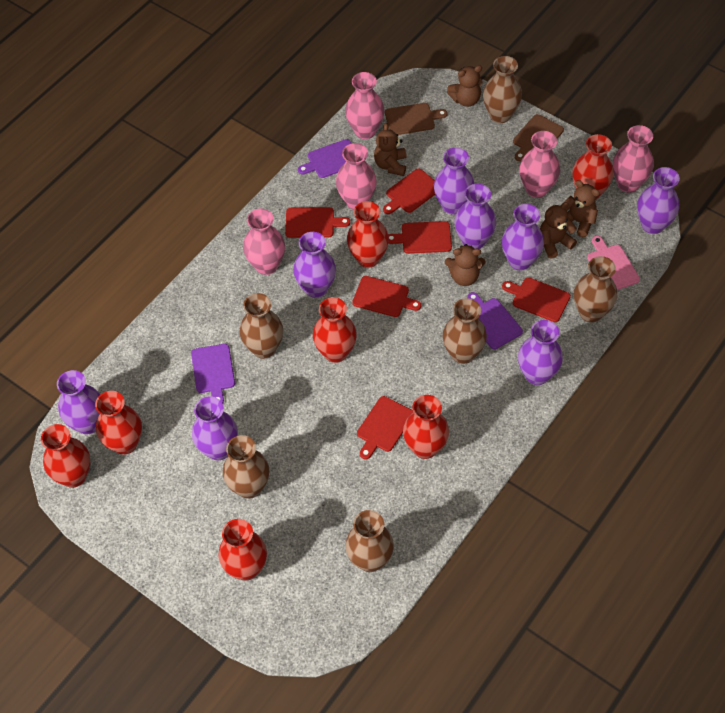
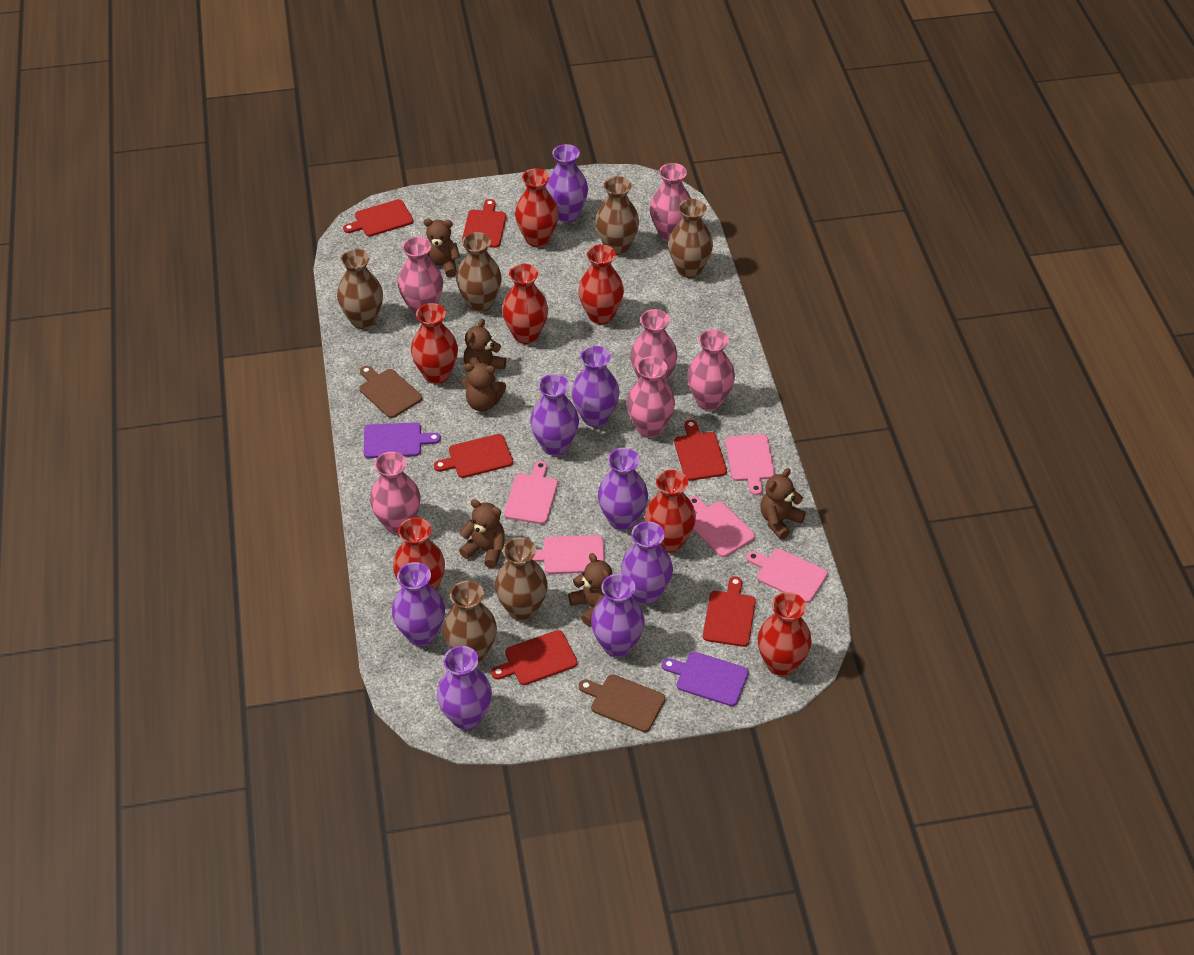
brown teddy bear: [374,123,407,176] [445,244,485,286] [447,65,483,107] [540,202,577,259] [565,180,600,237] = 5 -> [423,218,460,278] [459,499,505,568] [461,363,506,412] [463,319,506,382] [568,553,613,626] [760,468,806,539] = 6
pink cutting board: [587,236,640,290] = 1 -> [504,461,558,524] [533,535,604,574] [689,496,755,557] [725,434,775,495] [746,549,828,603] = 5
pink vase: [243,209,285,275] [336,143,377,210] [345,72,385,139] [519,131,560,198] [613,125,654,193] = 5 -> [370,452,421,534] [398,237,443,315] [627,356,675,438] [630,309,677,382] [650,163,691,241] [687,329,735,411] = 6
purple cutting board: [191,344,235,404] [298,139,352,178] [467,292,523,349] = 3 -> [364,422,441,458] [662,652,749,706] = 2

